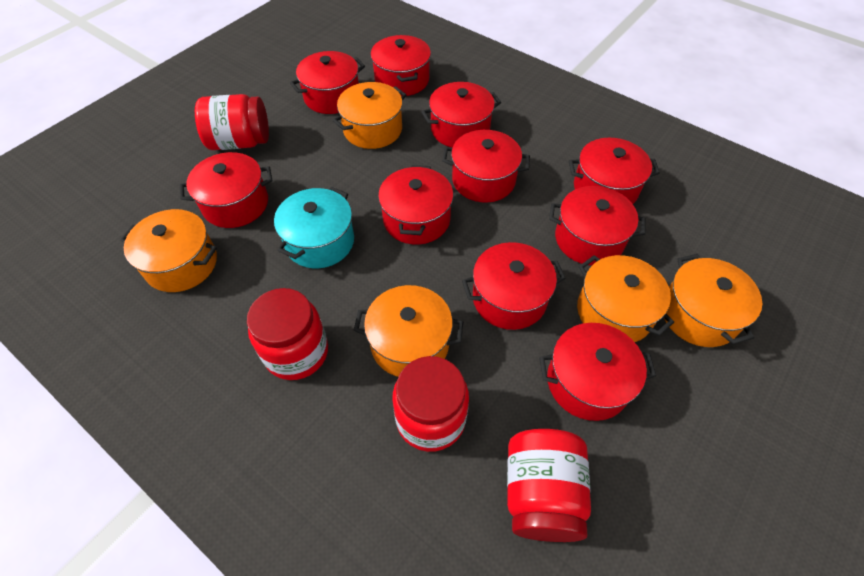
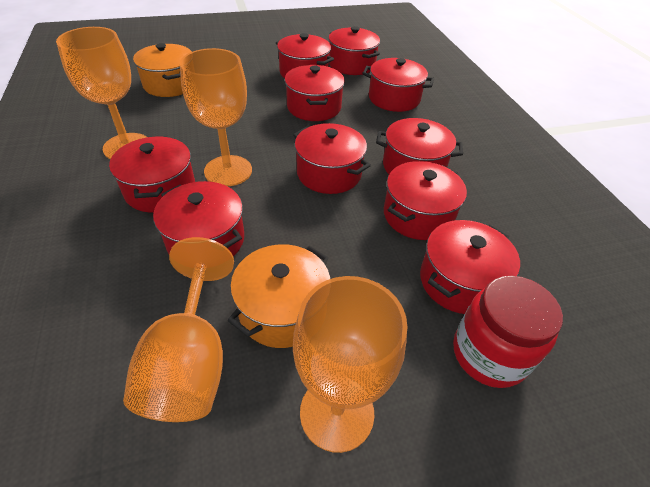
orange goblet: none = 0 -> [56,27,147,159] [123,237,234,422] [180,48,252,186] [293,276,407,453] = 4
orange pot: [120,209,217,292] [333,82,406,149] [354,285,463,377] [577,255,674,342] [665,254,762,347] = 5 -> [133,43,192,97] [228,244,331,348] = 2
red jar: [195,94,269,150] [247,288,328,380] [392,356,469,452] [507,429,591,542] = 4 -> [453,276,563,388] = 1
turquoise pot: [274,187,354,268] = 1 -> none = 0

